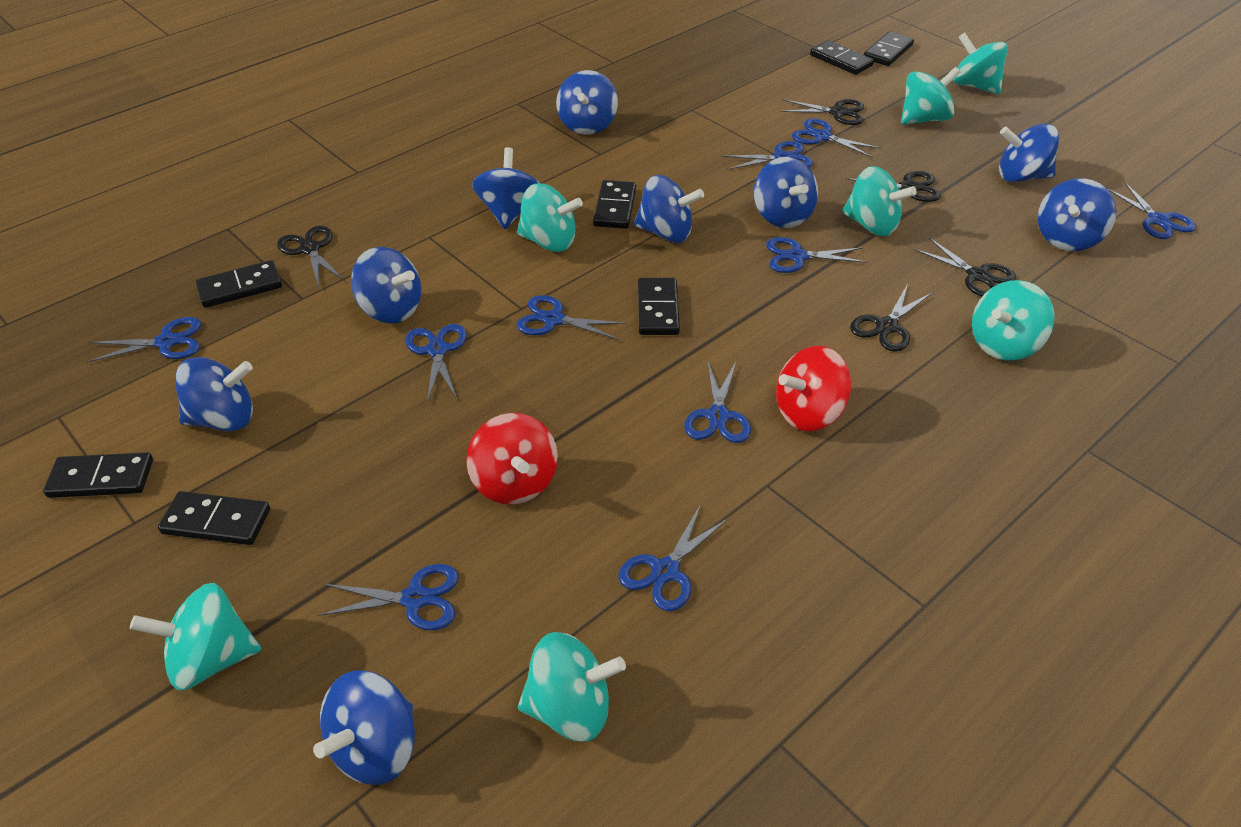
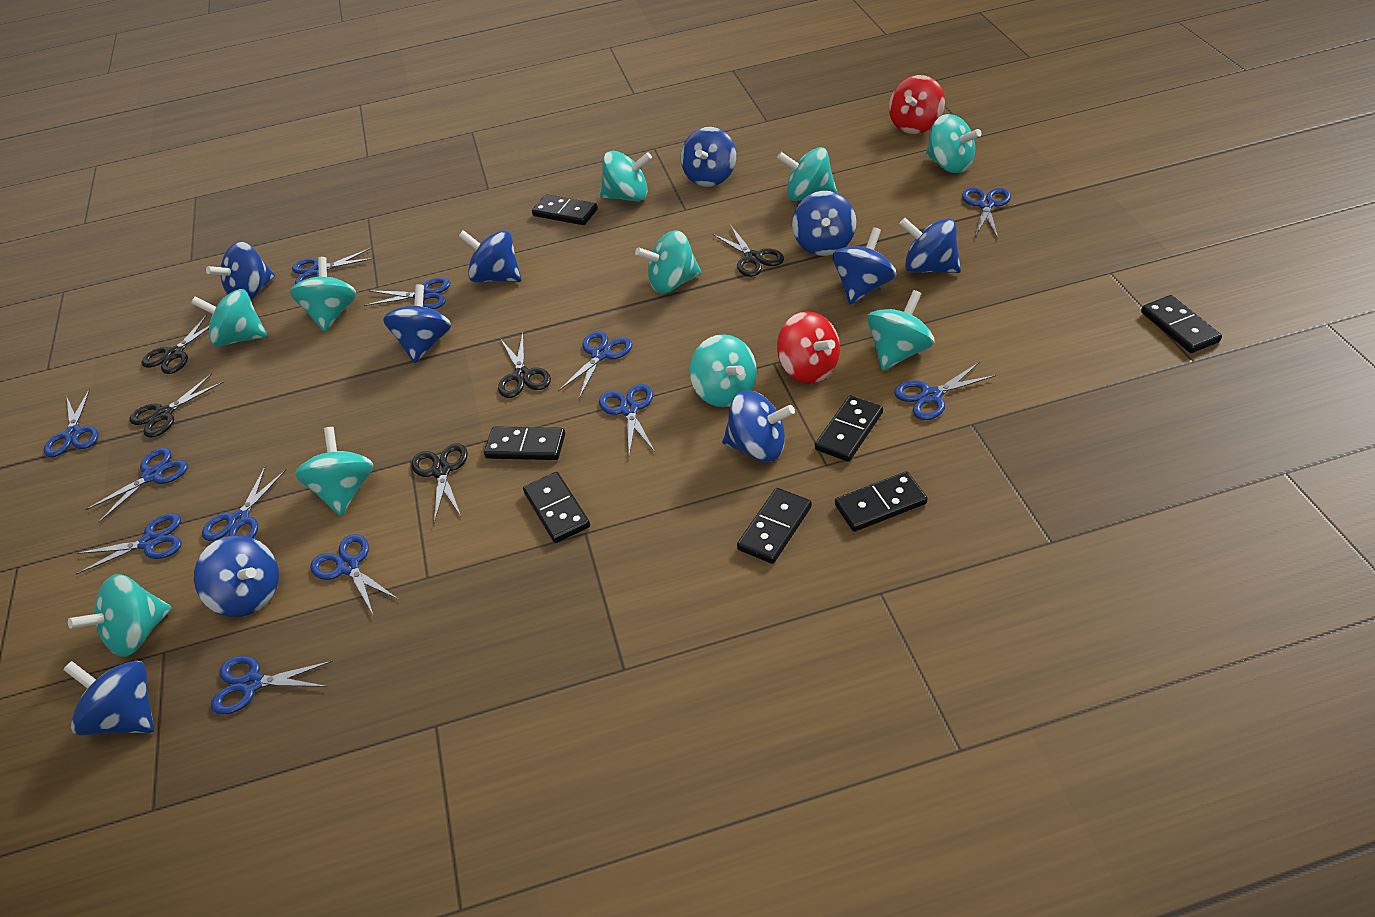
blue scissors: [86,317,201,363] [318,564,459,630] [405,324,467,402] [516,295,627,340] [618,504,729,611] [684,360,751,443] [721,141,813,170] [766,237,868,273] [792,118,881,158] [1107,181,1196,239] = 10 -> [43,388,99,457] [76,513,181,574] [85,448,188,522] [202,467,286,541] [211,656,333,715] [292,248,375,285] [310,534,398,616] [364,278,451,309] [558,331,633,398] [599,384,655,456] [894,362,996,420] [962,188,1011,238] = 12
blue spinning top: [175,357,253,431] [313,670,415,785] [351,247,421,323] [472,147,539,229] [556,70,618,135] [634,175,704,243] [754,157,818,228] [999,124,1059,182] [1038,179,1117,251] = 9 -> [63,661,154,736] [194,535,279,617] [206,242,275,300] [383,284,451,363] [459,230,521,282] [681,127,736,187] [722,390,795,462] [792,191,856,256] [832,227,896,304] [899,218,961,273] = 10
turquoise spinning top: [130,583,261,691] [517,183,583,252] [518,632,626,741] [842,166,917,236] [901,67,960,125] [953,33,1008,94] [972,280,1055,361] = 7 -> [68,574,172,657] [191,289,268,347] [290,257,357,332] [295,427,374,516] [600,151,652,201] [635,230,701,294] [689,334,757,407] [777,147,837,201] [867,290,935,371] [926,114,982,173] = 10

